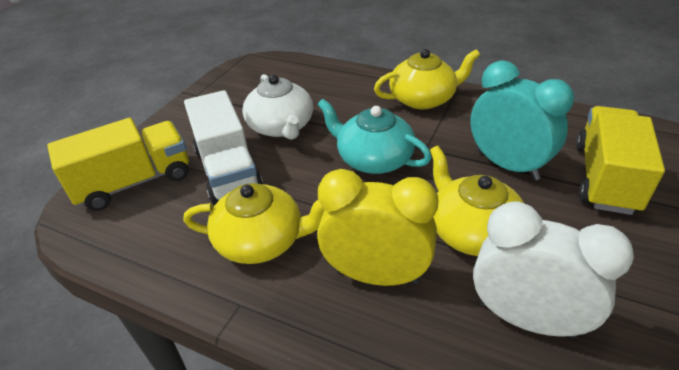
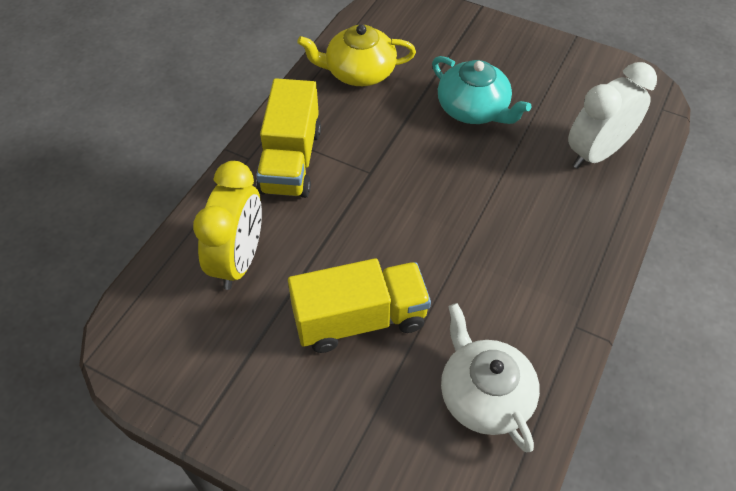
turquoise clock: [470,60,574,180] = 1 -> none = 0
white truck: [184,90,263,205] = 1 -> none = 0
yellow teapot: [183,183,324,264] [374,49,480,109] [430,146,524,256] = 3 -> [297,24,416,86] = 1

